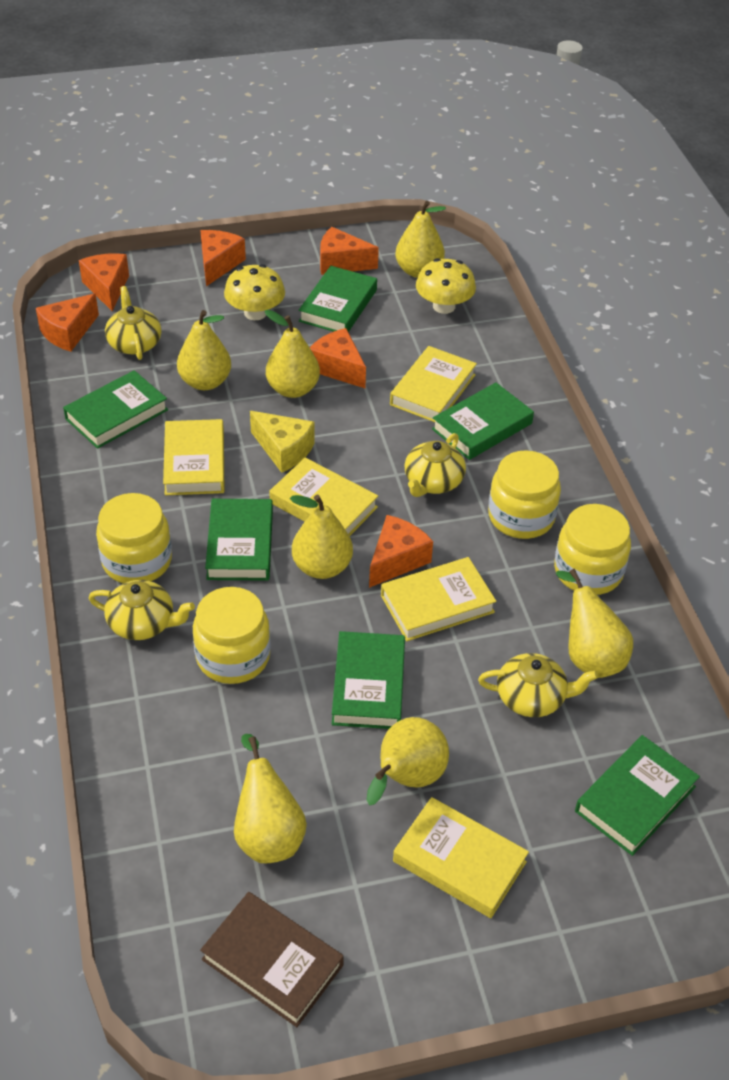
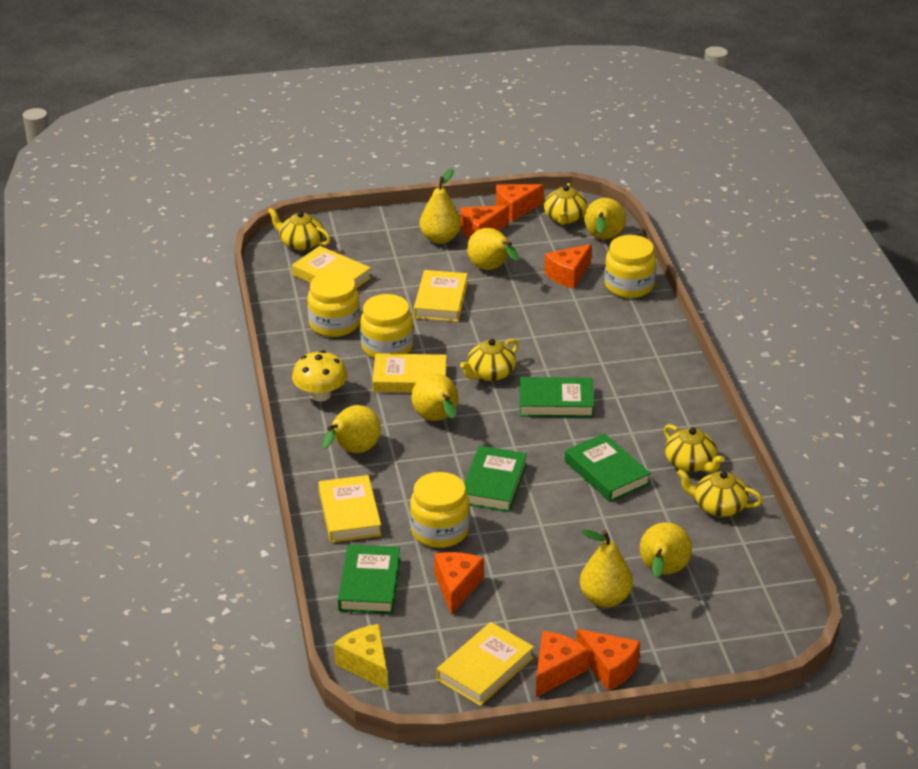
brown book: [200,892,344,1027] = 1 -> none = 0
green book: [63,370,168,449] [205,499,273,581] [299,266,377,332] [332,631,405,729] [432,382,534,460] [575,735,700,856] = 6 -> [338,544,400,614] [464,446,527,512] [520,377,594,417] [565,433,651,502] = 4
yellow mushroom: [224,264,285,320] [416,258,476,314] = 2 -> [292,350,347,401] = 1
yellow teapot: [89,580,195,640] [105,286,161,360] [404,433,466,497] [478,653,598,717] = 4 -> [268,208,331,251] [460,339,519,381] [544,183,587,225] [664,424,725,473] [677,469,763,517] = 5

